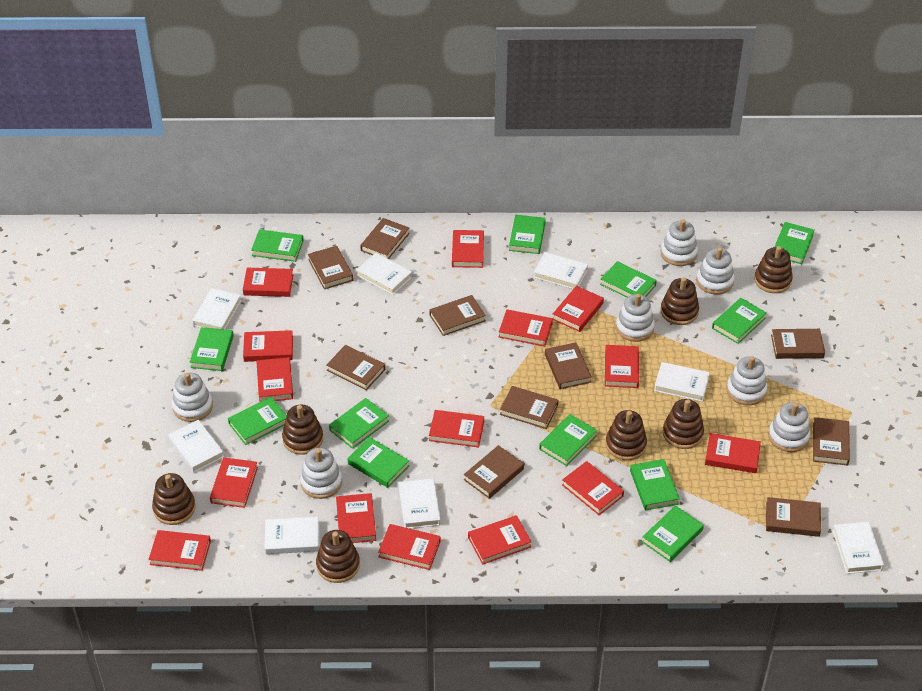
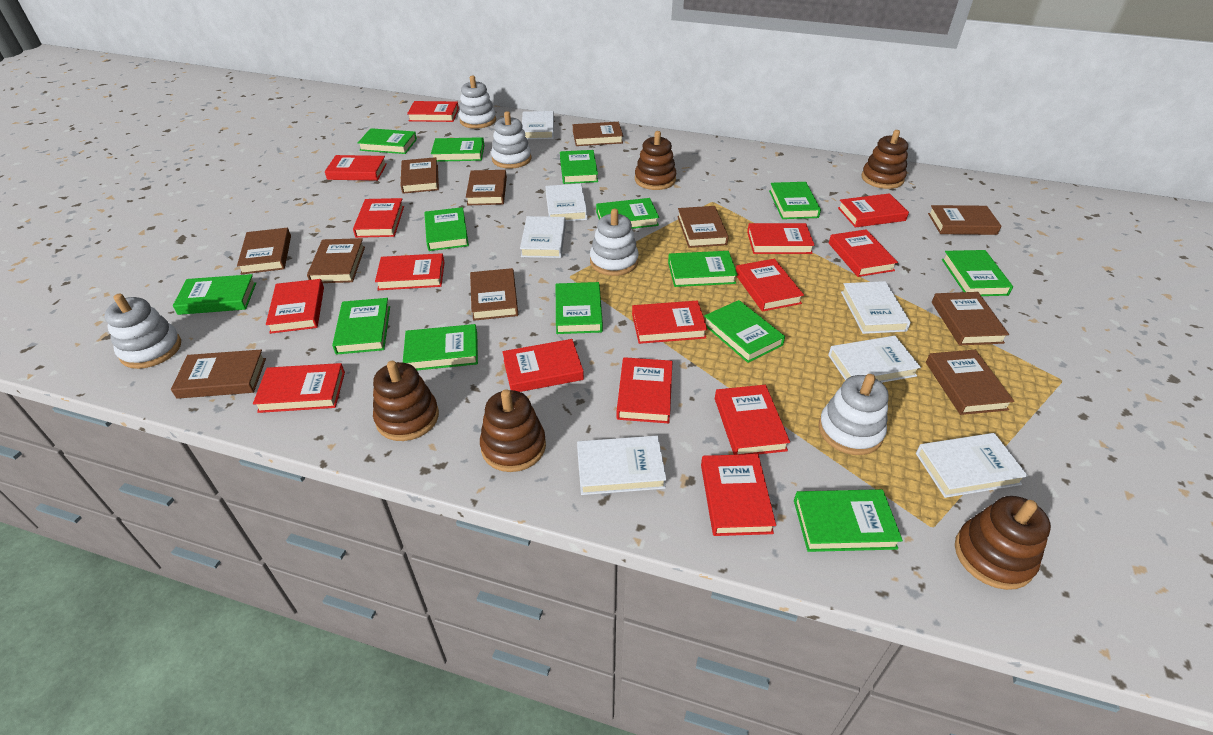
brown book: [308,246,354,289] [326,345,385,390] [360,218,410,259] [429,295,486,336] [464,445,524,499] [500,386,558,429] [545,342,592,389] [766,497,821,537] [771,329,825,359] [813,417,850,465] = 10 -> [171,350,266,399] [237,228,291,274] [307,238,365,283] [400,157,439,194] [466,170,507,205] [470,268,518,321] [573,122,623,146] [677,206,729,248] [926,350,1014,415] [928,205,1002,235] [932,292,1009,345] = 11
brown stacking toy: [152,473,196,525] [282,405,323,455] [316,530,360,583] [606,410,647,460] [661,277,699,325] [663,399,704,449] [754,246,793,293] = 7 -> [373,361,439,441] [480,389,546,472] [635,131,677,190] [862,130,908,189] [955,496,1051,590] = 5
green book: [190,327,234,371] [228,397,287,445] [251,229,304,262] [329,398,389,449] [348,437,409,488] [509,215,546,254] [539,414,597,466] [600,261,657,298] [630,459,680,511] [642,505,704,562] [712,298,767,344] [774,222,815,264] = 12 -> [173,274,256,315] [332,298,390,355] [358,128,417,154] [403,324,478,370] [424,207,469,251] [431,137,484,162] [556,282,603,334] [560,150,598,184] [596,198,659,229] [668,251,738,287] [704,300,785,363] [769,182,821,219] [794,489,903,552] [942,250,1013,296] = 14
white book: [168,420,224,472] [192,288,241,329] [265,517,319,554] [357,253,412,295] [399,478,441,529] [534,252,588,289] [654,362,710,402] [832,522,884,574] = 8 -> [520,216,566,258] [522,111,554,140] [545,184,588,221] [577,436,667,495] [828,336,921,383] [841,281,911,334] [916,433,1028,498] = 7
white stacking toy: [172,373,213,422] [300,448,342,499] [616,294,655,342] [661,219,698,266] [696,247,734,294] [726,356,767,405] [768,402,810,452] = 7 -> [104,294,181,369] [459,76,496,129] [491,111,532,169] [590,209,639,276] [818,374,889,455] = 5

